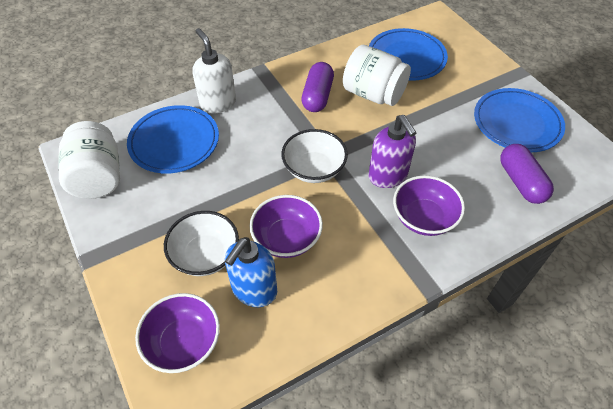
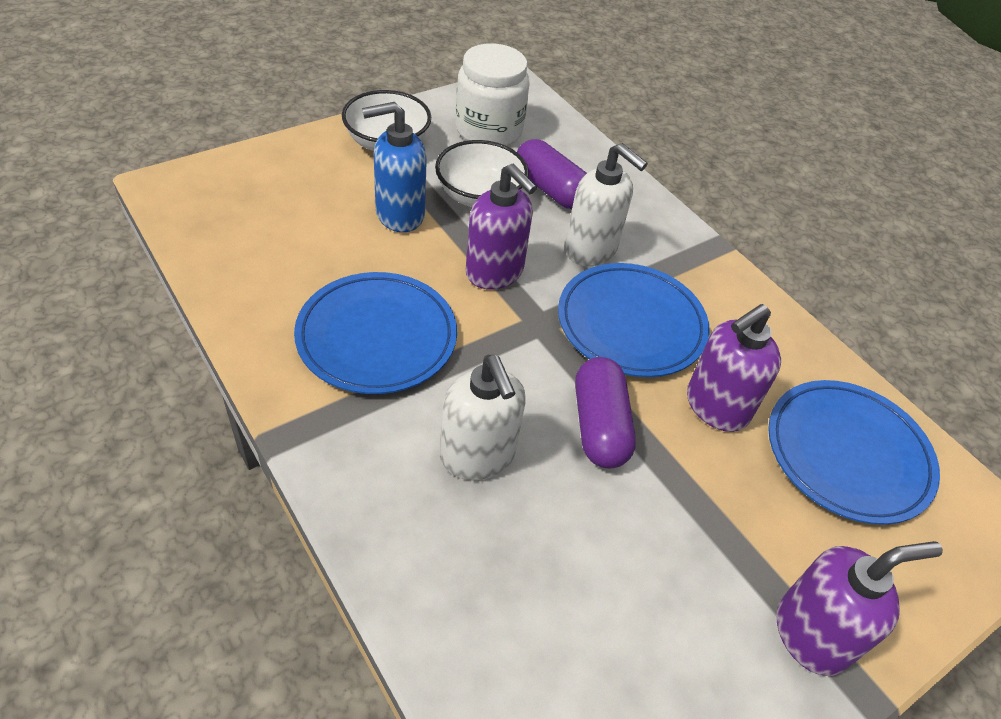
purple bowl: [135,293,220,373] [250,195,323,258] [393,175,465,236] = 3 -> none = 0
purple soap dispenser: [368,115,417,188] = 1 -> [466,164,537,290] [687,304,781,432] [777,541,943,676] = 3
white jar: [58,121,120,199] [343,45,411,106] = 2 -> [456,43,530,146] = 1
white soap dispenser: [193,28,236,114] = 1 -> [440,355,525,480] [565,143,648,267] = 2

